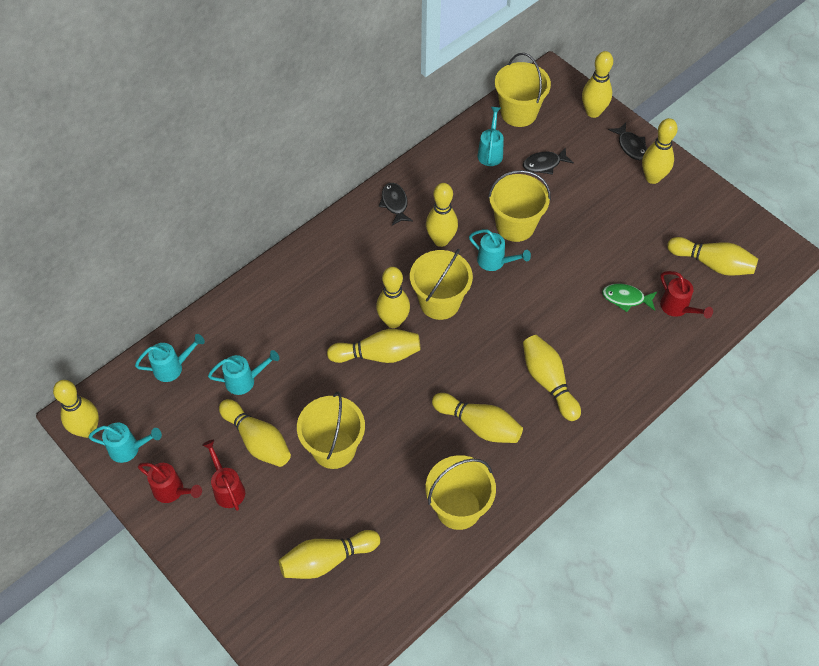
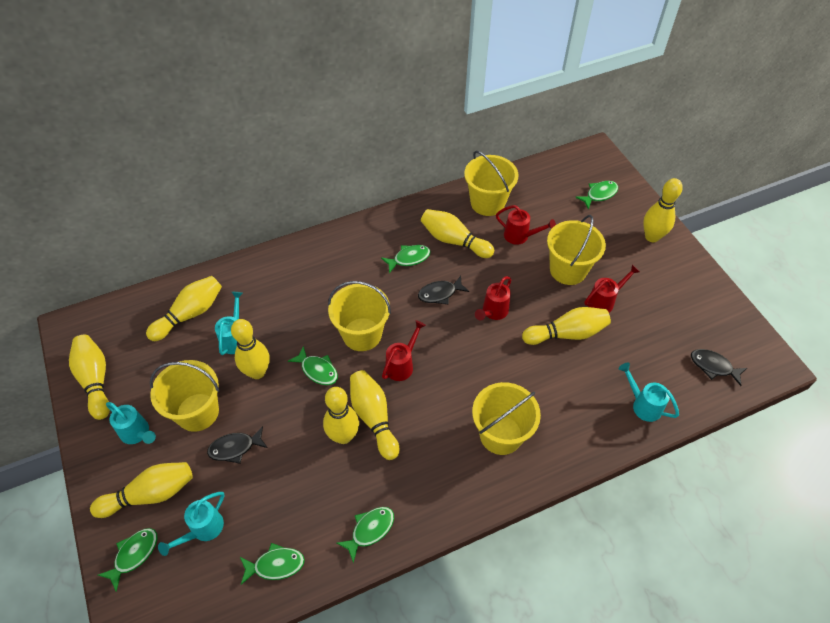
green fish: [602,283,657,312] = 1 -> [98,528,157,592] [240,543,305,585] [288,346,338,385] [336,507,394,563] [381,245,431,273] [575,181,618,210] = 6
red watering can: [138,463,202,503] [202,440,245,511] [660,271,713,319] = 3 -> [382,320,426,381] [475,276,511,321] [496,205,556,245] [584,265,640,313] = 4
turquoise watering can: [88,423,162,463] [135,334,205,382] [208,350,279,395] [469,229,531,271] [478,107,504,166] = 5 -> [106,402,156,444] [158,492,225,556] [215,292,243,355] [619,362,679,422] = 4
yellow bowling pin: [53,380,99,438] [219,399,291,467] [279,530,380,579] [327,329,420,363] [376,267,410,328] [426,183,458,247] [432,393,523,443] [523,335,581,421] [582,51,613,118] [642,118,678,184] [667,237,758,276] = 11 -> [69,335,110,420] [90,462,193,518] [146,276,222,341] [231,319,269,379] [323,387,359,444] [350,370,399,460] [421,209,494,258] [522,307,611,345] [643,178,683,242] = 9

